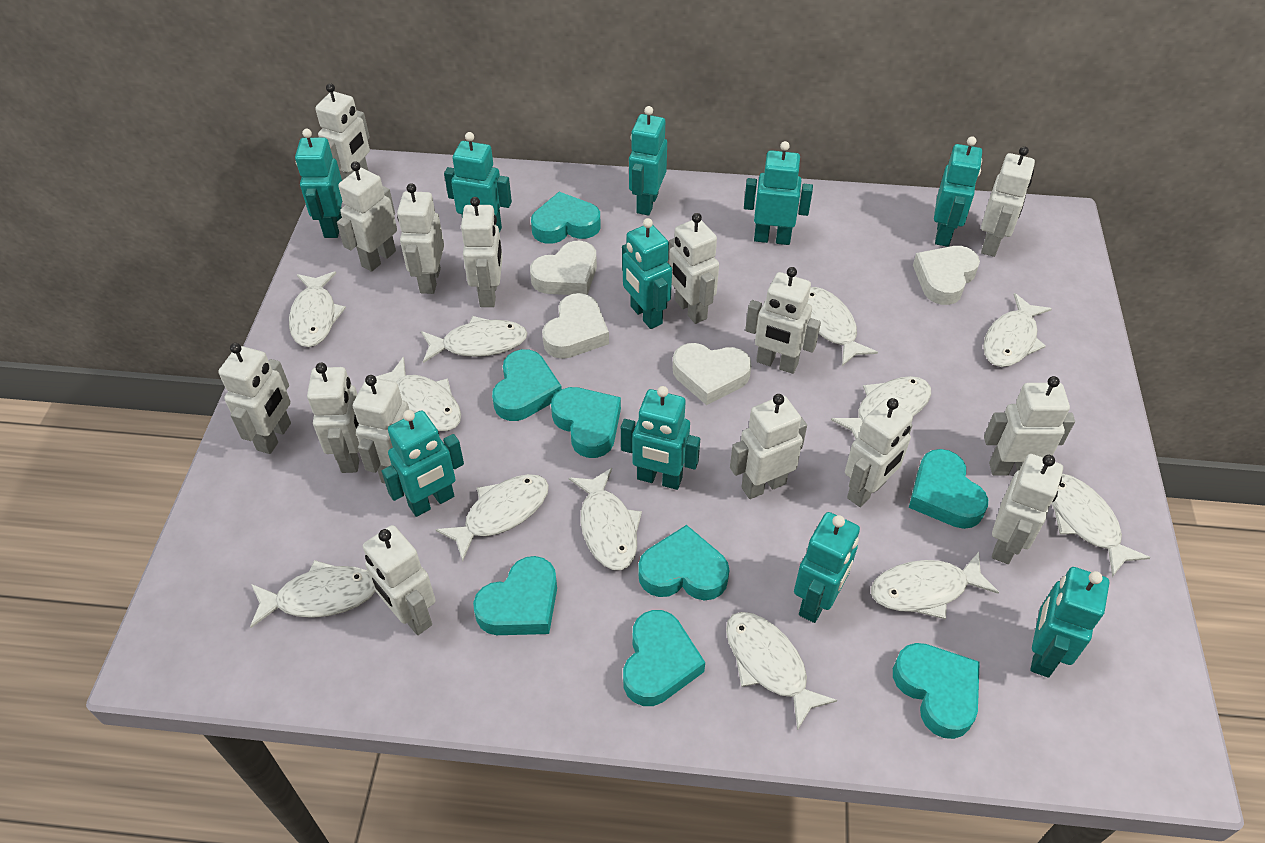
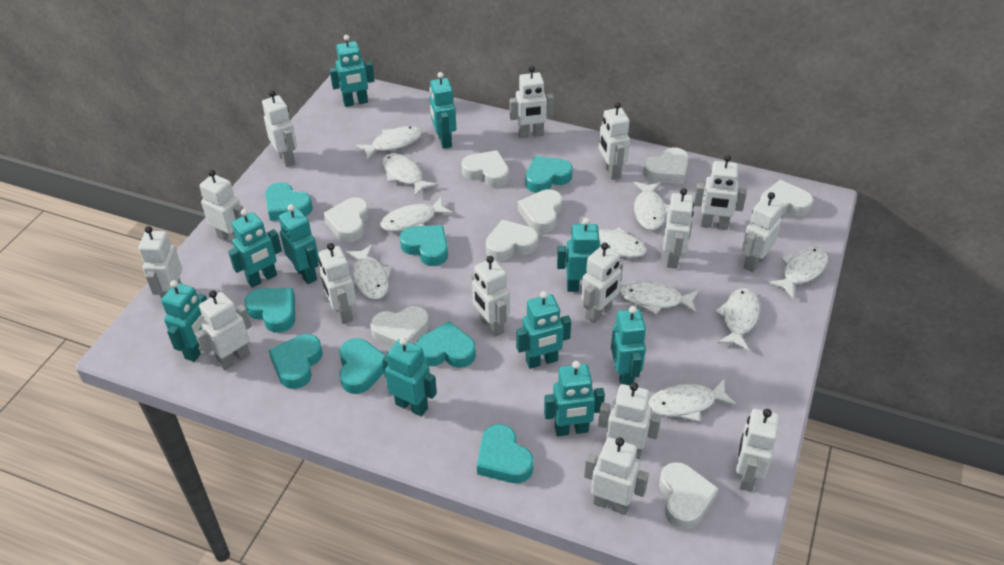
white fish: [250,560,376,628] [289,271,346,347] [376,357,461,431] [421,316,527,363] [435,474,549,562] [569,468,642,570] [726,612,837,731] [807,287,878,366] [831,376,931,439] [871,552,999,619] [983,293,1052,367] [1051,474,1151,577] = 12 -> [345,244,392,300] [356,126,422,160] [380,197,453,232] [382,153,437,197] [582,223,647,258] [619,281,699,315] [634,181,670,230] [649,380,737,422] [715,288,760,351] [767,247,828,298] = 10
white heart: [530,241,597,295] [542,293,609,359] [673,343,751,405] [913,246,980,305] = 4 -> [323,197,369,242] [370,306,429,347] [461,150,509,187] [486,220,538,261] [518,189,562,233] [643,148,689,184] [659,462,719,529] [760,180,813,216] = 8

